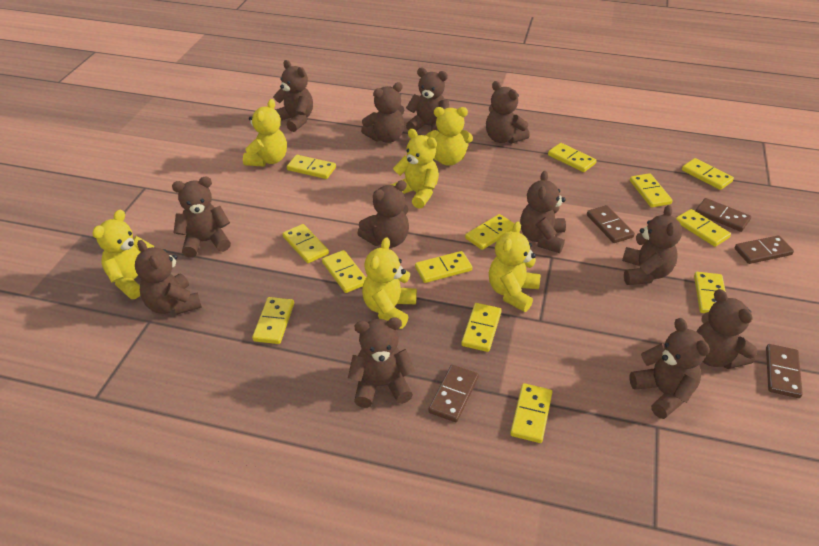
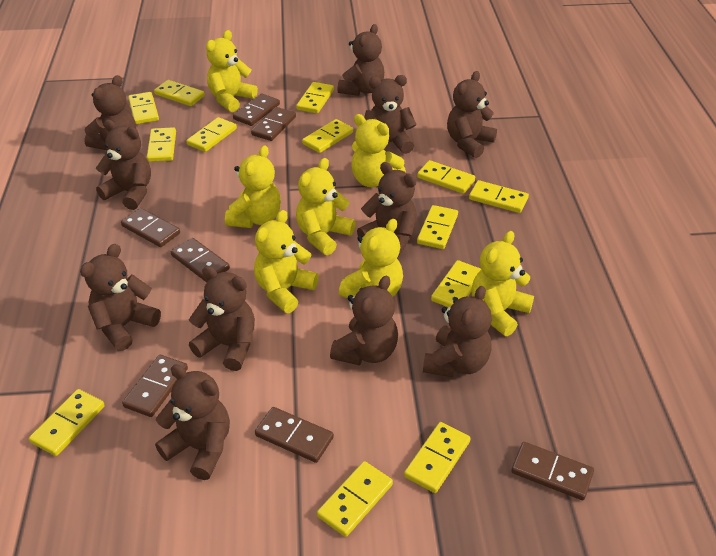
brown domino: [428,365,479,422] [587,205,635,243] [695,198,751,232] [735,235,794,264] [766,344,803,398] = 5 -> [121,208,180,247] [122,355,188,417] [171,238,230,282] [233,93,280,126] [251,107,296,141] [255,407,334,463] [511,442,594,500] = 7
brown teddy bear: [135,240,202,315] [172,176,231,258] [273,60,313,132] [348,317,415,408] [357,180,409,248] [361,82,404,143] [406,68,449,131] [486,81,530,144] [520,171,566,253] [622,205,682,285] [629,318,710,419] [696,289,758,369] = 12 -> [80,244,161,351] [84,75,136,150] [96,120,151,210] [155,364,230,480] [189,266,255,371] [330,276,398,365] [338,24,384,96] [357,162,417,258] [364,75,417,154] [423,286,492,377] [447,71,497,158] = 11
yellow teddy bear: [92,210,154,299] [243,99,287,167] [362,237,417,329] [391,129,439,209] [426,107,473,166] [489,222,540,312] = 6 -> [206,30,258,112] [225,145,281,228] [254,210,319,313] [296,158,356,255] [339,219,403,298] [351,114,406,187] [471,231,534,336] = 7

